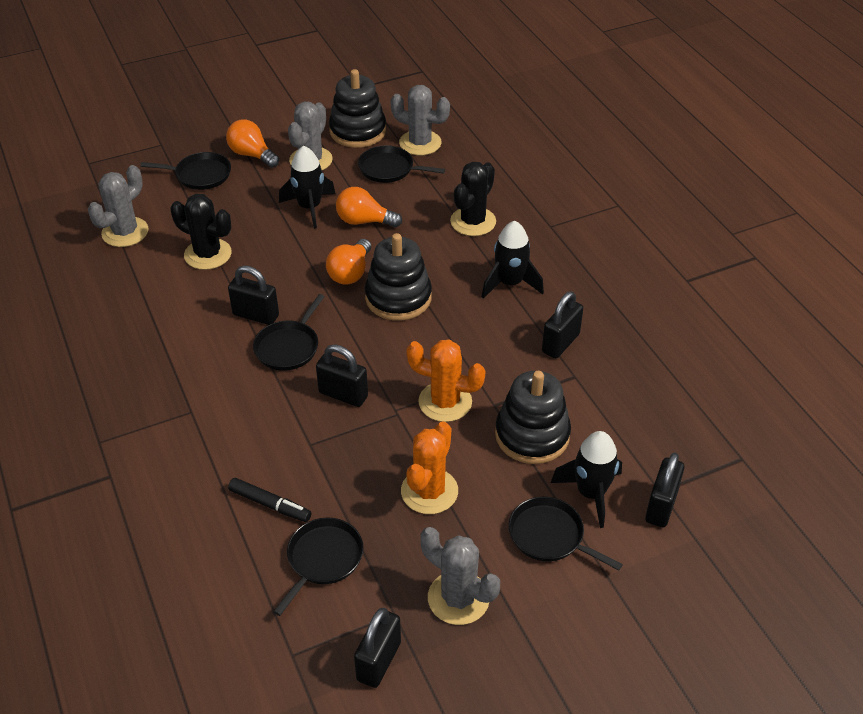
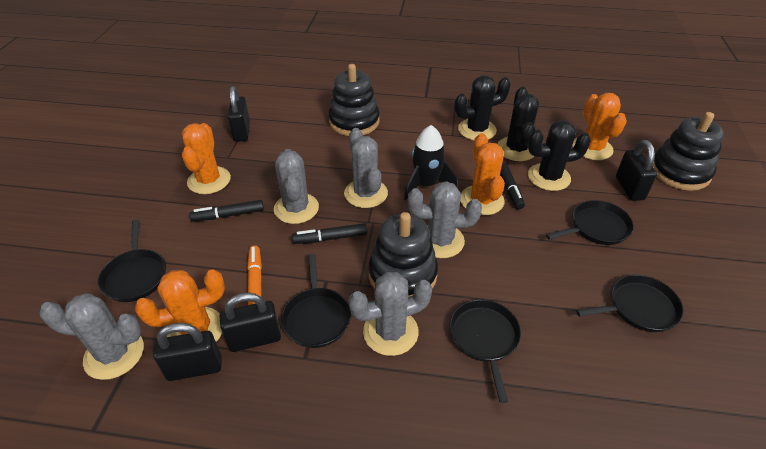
black cactus: [171,194,232,270] [450,162,496,236] = 2 -> [455,75,511,140] [497,87,539,161] [528,120,591,191] = 3
black marker: [228,478,311,522] = 1 -> [189,200,264,222] [292,223,367,244] [500,159,525,209] = 3
black padlock: [228,266,279,325] [316,344,368,407] [354,608,401,688] [542,291,583,358] [645,452,685,528] = 5 -> [153,323,221,381] [219,293,281,352] [228,86,250,142] [616,140,657,201] = 4
black rocket: [279,146,336,229] [482,221,544,299] [551,431,622,528] = 3 -> [404,125,457,200] = 1
grey cactus: [88,165,149,247] [288,102,333,170] [390,85,450,155] [420,527,500,625] = 4 -> [39,293,144,380] [274,149,319,224] [344,128,388,208] [348,272,432,356] [408,181,482,258] = 5
orange cactus: [401,421,458,514] [406,339,486,422] = 2 -> [135,270,225,342] [182,123,231,194] [460,133,505,215] [572,93,627,160] = 4
orange light bulb: [226,120,279,168] [326,239,371,285] [336,187,402,227] = 3 -> none = 0
orange marker: none = 0 -> [247,246,262,305] = 1

